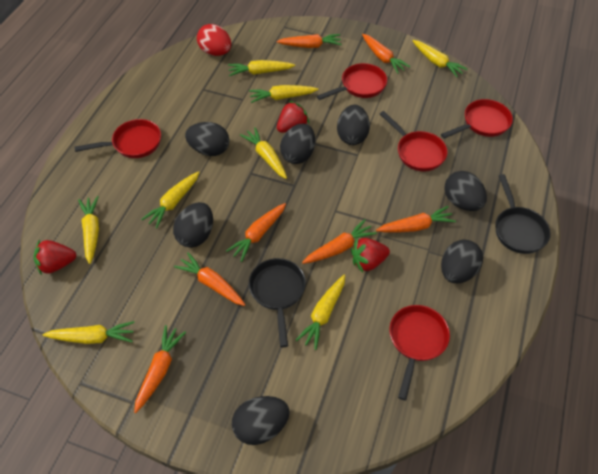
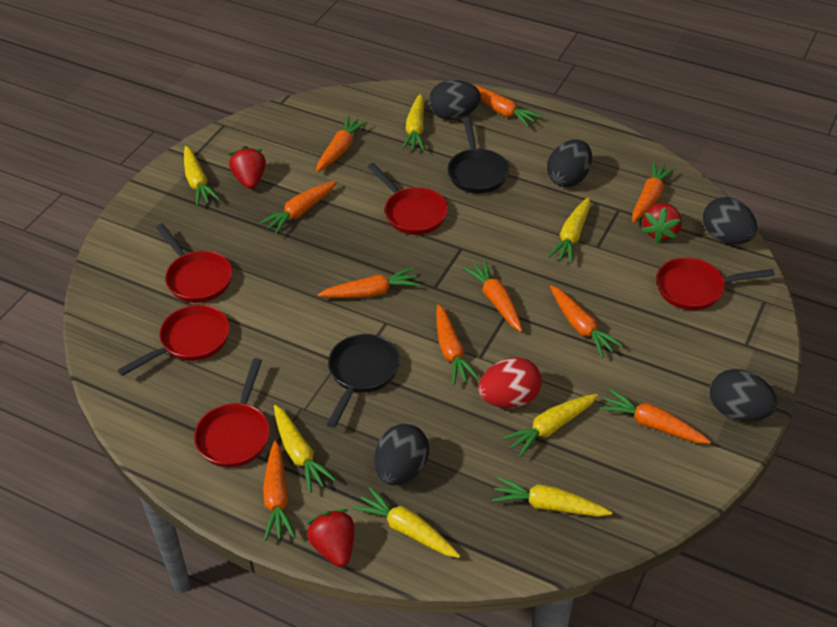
black egg: [173,202,213,248] [185,122,229,156] [232,396,290,445] [280,124,315,164] [337,105,370,145] [441,240,483,283] [444,171,487,211] = 7 -> [374,424,429,485] [429,80,481,120] [547,139,592,187] [703,197,757,244] [710,369,778,421] = 5
orange carrot: [134,325,186,413] [174,252,245,306] [226,203,286,262] [277,34,342,48] [302,219,377,264] [362,34,410,74] [376,206,456,233] = 7 -> [259,180,337,234] [263,440,295,541] [316,116,368,172] [318,267,420,298] [436,304,479,385] [463,260,522,332] [474,85,542,127] [550,285,623,358] [600,389,711,444] [632,161,676,223] = 10
yellow carrot: [43,321,135,344] [78,196,99,264] [141,171,200,229] [228,60,295,76] [240,127,287,179] [249,85,318,103] [296,275,345,350] [412,40,468,77] = 8 -> [184,146,220,206] [274,405,336,493] [353,487,460,558] [402,94,425,151] [492,477,612,517] [502,394,598,457] [548,197,590,264] = 7

